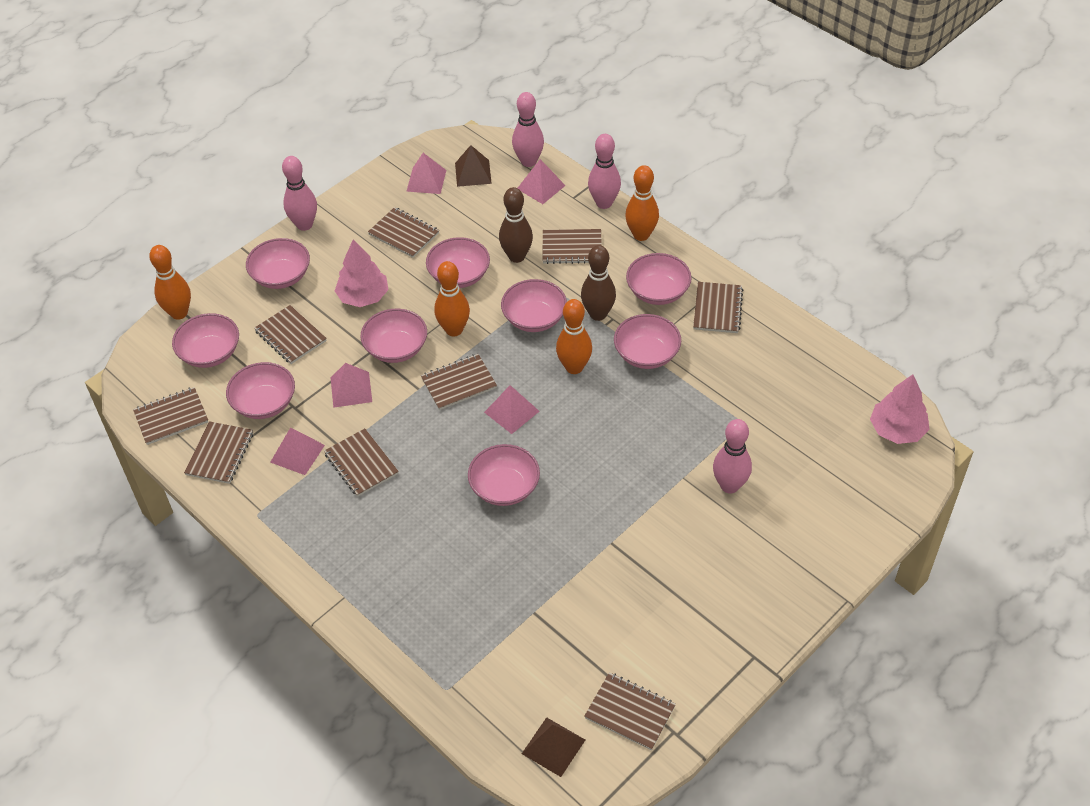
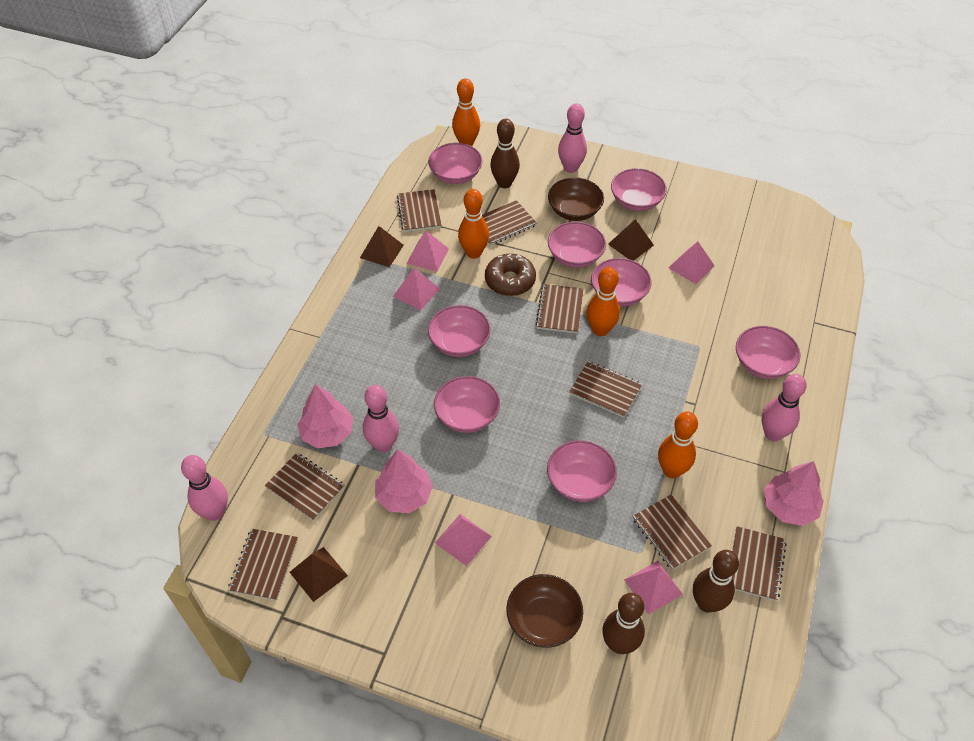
brown bowl: none = 0 -> [506,574,583,648] [548,178,604,221] = 2
brown bowling pin: [499,187,533,263] [581,245,616,321] = 2 -> [490,119,520,188] [602,593,645,654] [693,550,739,613] = 3
brown donut: none = 0 -> [485,254,536,296] = 1
brown notebook: [133,387,208,445] [184,421,253,484] [254,305,327,364] [324,429,399,497] [368,207,439,258] [421,354,497,410] [543,229,602,264] [584,672,676,750] [693,282,743,333] = 9 -> [228,528,298,601] [265,453,345,521] [397,189,442,232] [482,200,537,245] [535,284,584,334] [569,361,642,418] [633,495,712,570] [732,526,787,601] = 8
brown pyramid: [455,145,492,187] [522,717,585,777] = 2 -> [290,547,348,602] [360,226,404,267] [608,219,654,261] = 3
pink bowl: [172,313,239,368] [226,362,295,419] [246,238,310,289] [360,309,427,363] [426,237,490,288] [468,444,540,506] [501,279,567,332] [614,314,681,369] [626,253,692,305] = 9 -> [428,143,483,184] [428,305,491,357] [434,376,500,433] [547,440,617,502] [548,222,606,268] [591,258,652,307] [611,168,667,211] [736,326,800,379] = 8
pink tree: [335,240,388,307] [870,374,930,444] = 2 -> [297,384,353,448] [375,449,433,513] [764,461,824,526] = 3

